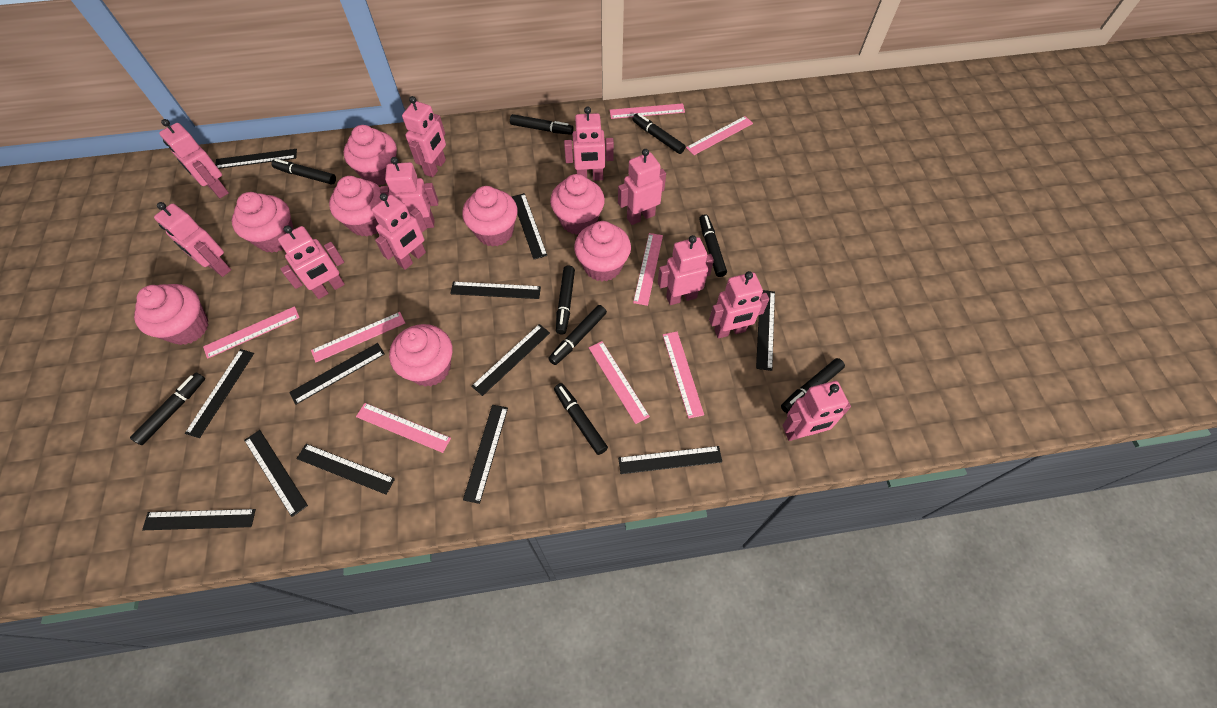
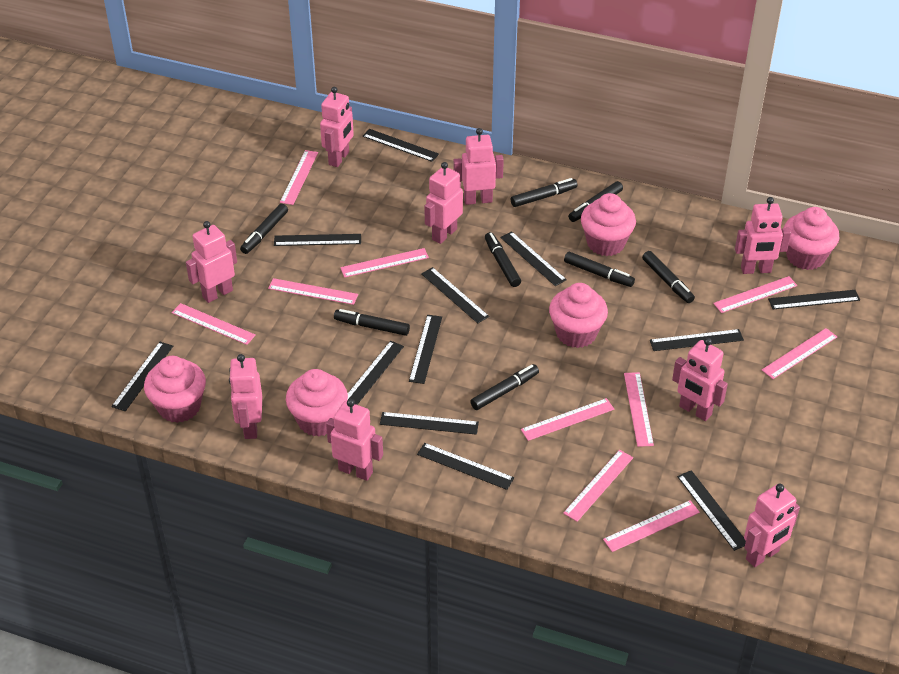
black marker: [130,372,205,445] [271,159,336,185] [510,114,574,135] [548,305,607,365] [554,383,608,455] [556,266,575,334] [632,113,685,154] [699,214,727,277] [781,358,845,413] = 9 -> [240,204,288,254] [334,309,410,336] [470,364,539,410] [485,232,521,287] [511,178,577,207] [564,252,635,287] [568,181,623,222] [642,251,695,303] = 8
pink cupcake: [134,284,209,345] [232,192,294,253] [329,176,382,236] [344,125,397,186] [389,324,452,387] [462,186,518,247] [550,174,605,235] [574,221,631,281] = 8 -> [144,356,206,423] [286,369,348,436] [549,283,608,348] [581,193,636,256] [784,207,840,270] = 5
pink robot: [154,202,231,277] [159,119,229,198] [278,225,345,299] [372,193,427,270] [380,157,438,228] [402,96,446,177] [564,107,614,181] [618,149,666,225] [658,235,714,305] [709,271,769,338] [782,381,851,441] = 11 -> [186,221,237,303] [229,354,262,439] [320,87,354,167] [326,399,383,481] [424,162,463,244] [454,128,504,205] [672,338,728,421] [735,197,791,274] [744,484,800,567] = 9
pink ruler: [203,306,300,359] [311,312,405,362] [356,403,451,453] [589,341,650,424] [610,103,685,119] [633,233,663,306] [663,332,704,419] [686,116,753,155] = 8 -> [172,303,256,345] [268,278,358,305] [280,150,318,205] [340,248,429,278] [521,398,614,441] [563,450,633,522] [603,500,700,552] [624,372,654,447] [713,276,798,313] [762,328,837,379] = 10

